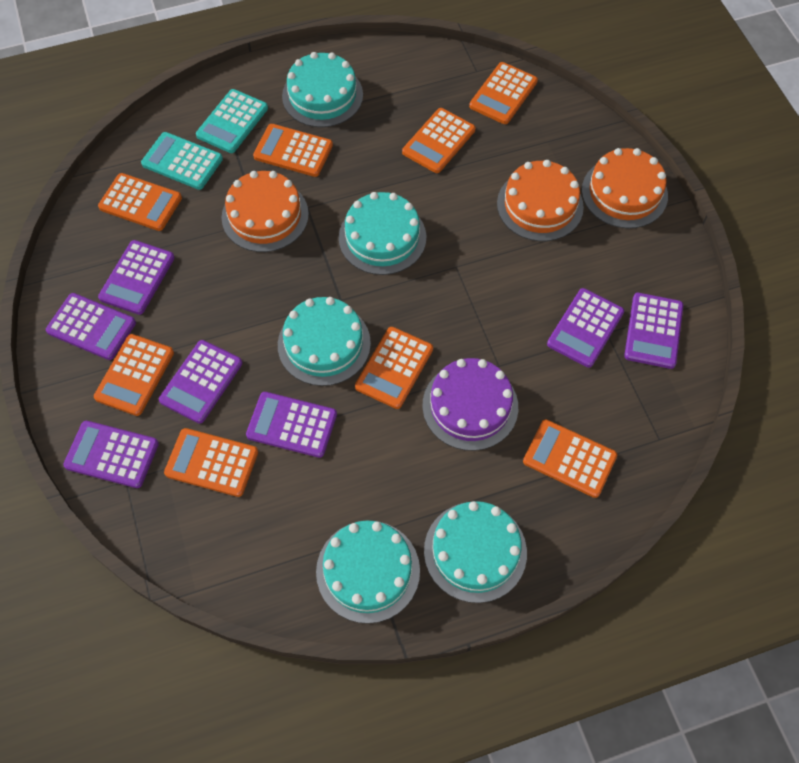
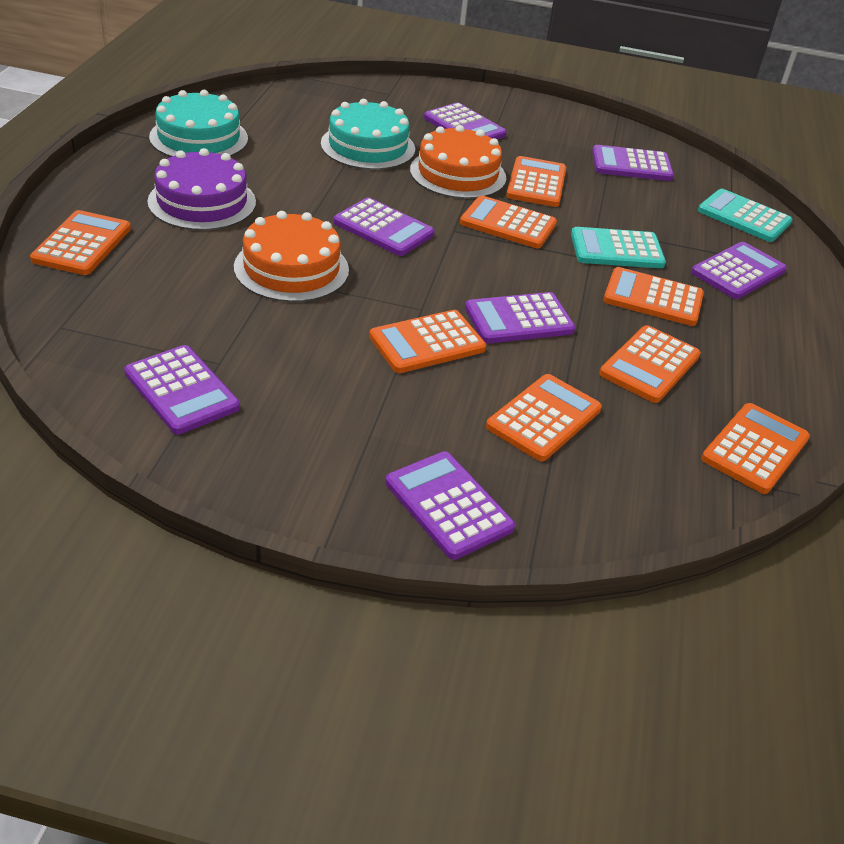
orange cake: [222,171,309,252] [497,160,584,241] [582,148,668,228] = 3 -> [234,211,349,302] [410,125,506,199] = 2
turquoise cake: [278,297,371,386] [282,52,363,127] [316,520,420,624] [339,192,426,275] [424,501,527,603] = 5 -> [149,90,248,157] [321,99,415,170] = 2

